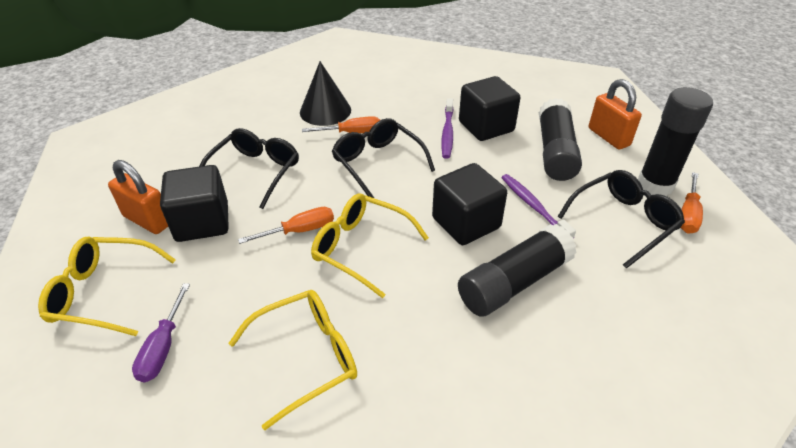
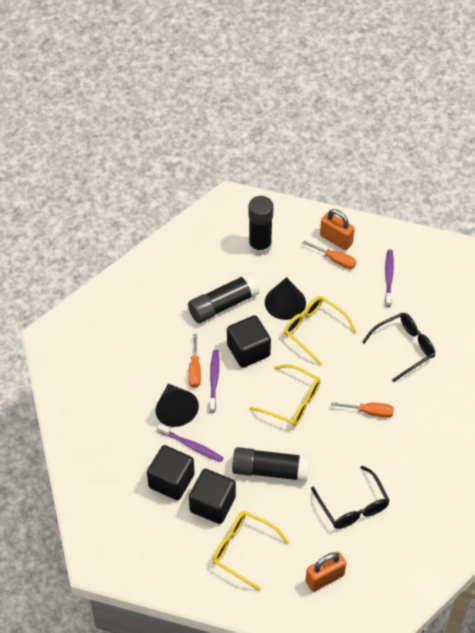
black cone: [300,61,351,126] = 1 -> [156,384,199,427] [265,277,306,320] = 2
black glasses: [200,128,299,209] [332,118,435,198] [558,170,685,269] = 3 -> [311,466,390,529] [362,313,435,382] = 2
purple screwdriver: [132,283,190,382] = 1 -> none = 0
purple toothbrush: [441,98,453,159] [501,174,576,238] = 2 -> [157,424,224,462] [209,350,219,413] [385,250,394,307] = 3

